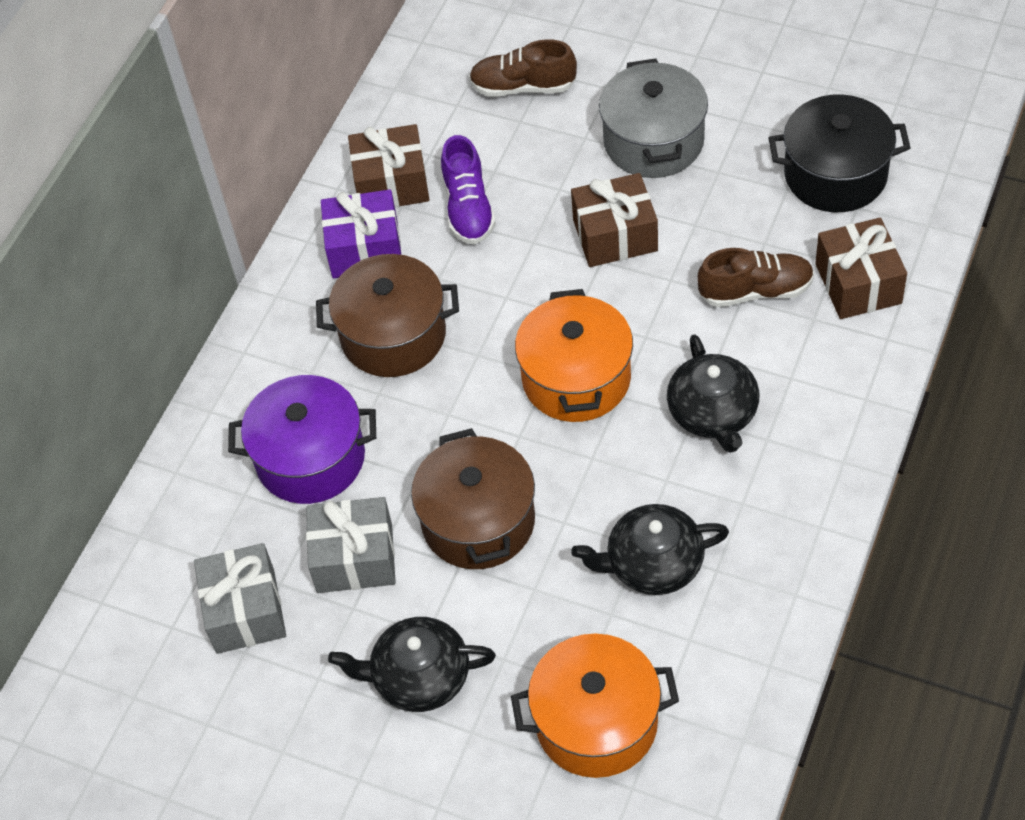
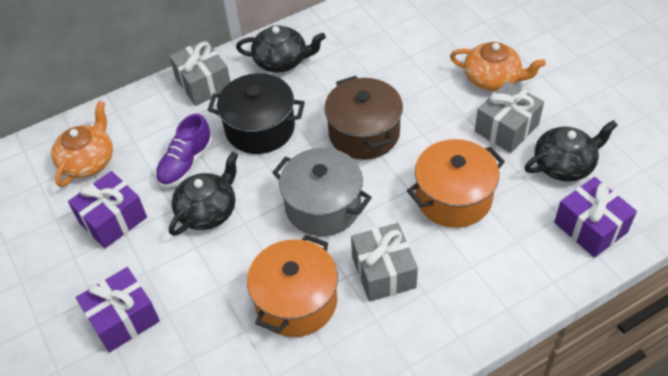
brown gift: [348,124,429,207] [571,173,658,267] [815,218,907,319] = 3 -> none = 0
brown pot: [316,254,459,377] [411,428,535,569] = 2 -> [324,76,403,160] = 1
brown shoe: [469,39,577,97] [698,248,814,307] = 2 -> none = 0
grey gift: [194,543,286,654] [306,497,396,593] = 2 -> [169,40,231,106] [351,223,418,302] [475,81,544,153] = 3
orange teapot: none = 0 -> [51,101,113,187] [450,42,546,91] = 2
purple gift: [321,190,401,279] = 1 -> [68,171,147,248] [76,267,160,353] [554,177,637,258] = 3
purple pot: [228,375,376,504] = 1 -> none = 0

